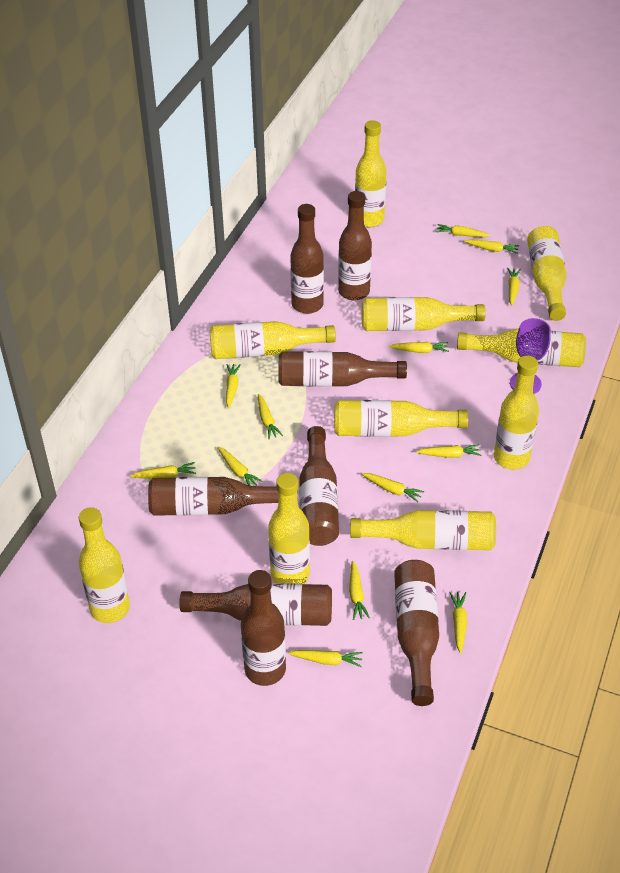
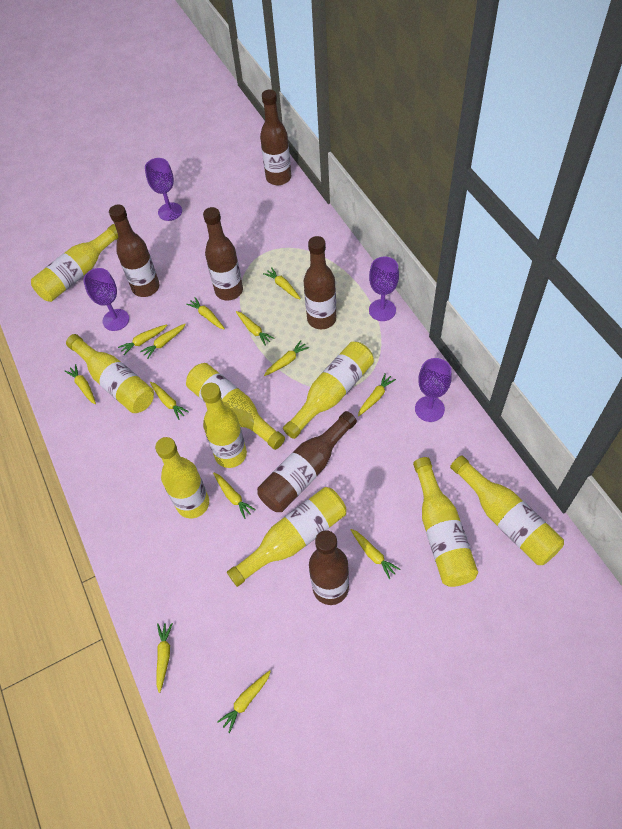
brown bottle: [148,477,278,516] [179,583,332,626] [241,570,286,686] [279,351,407,387] [290,204,324,314] [299,426,339,546] [338,191,372,301] [394,560,439,706] = 8 -> [109,204,159,297] [203,207,243,300] [257,411,357,512] [260,89,291,185] [303,236,336,329] [309,530,349,605] = 6
purple goblet: [510,318,551,394] = 1 -> [83,268,129,331] [145,158,182,221] [369,257,399,321] [415,358,452,422] = 4
yellow bottle: [79,507,130,623] [210,321,336,359] [268,473,310,584] [334,400,468,437] [350,510,496,550] [355,120,387,227] [361,297,486,331] [457,329,586,367] [494,356,539,470] [527,226,566,321] = 10 -> [31,224,118,302] [66,334,154,413] [155,437,209,518] [186,363,285,450] [201,383,247,468] [227,487,347,587] [283,342,374,439] [413,457,478,587] [450,455,564,565] = 9

